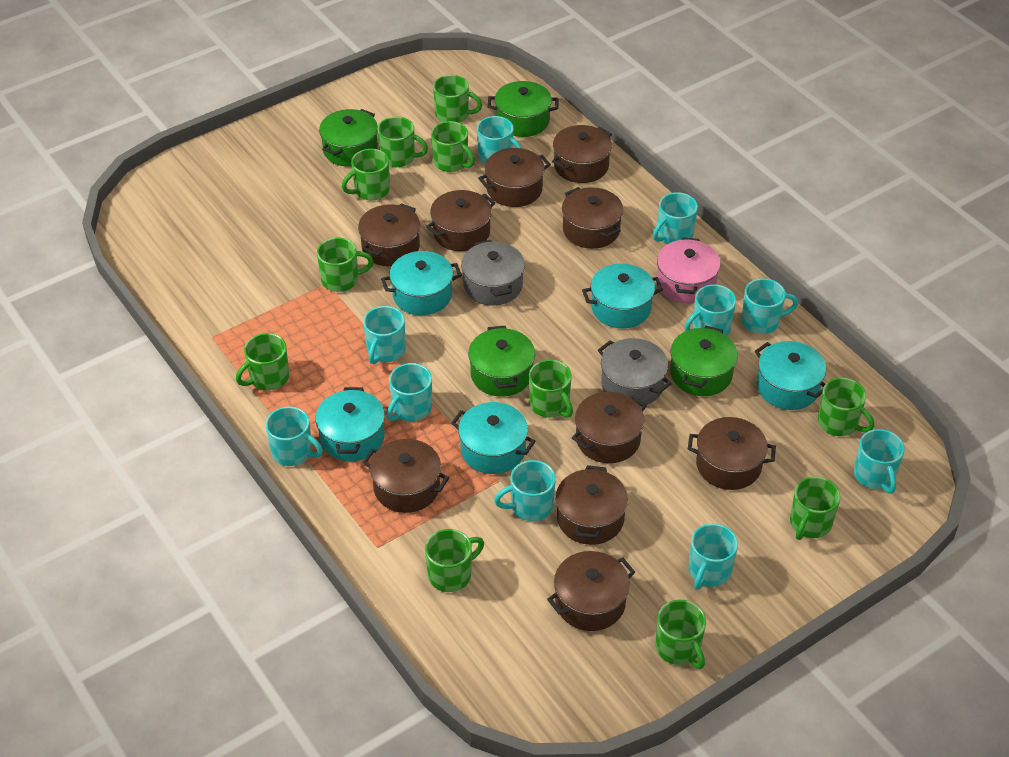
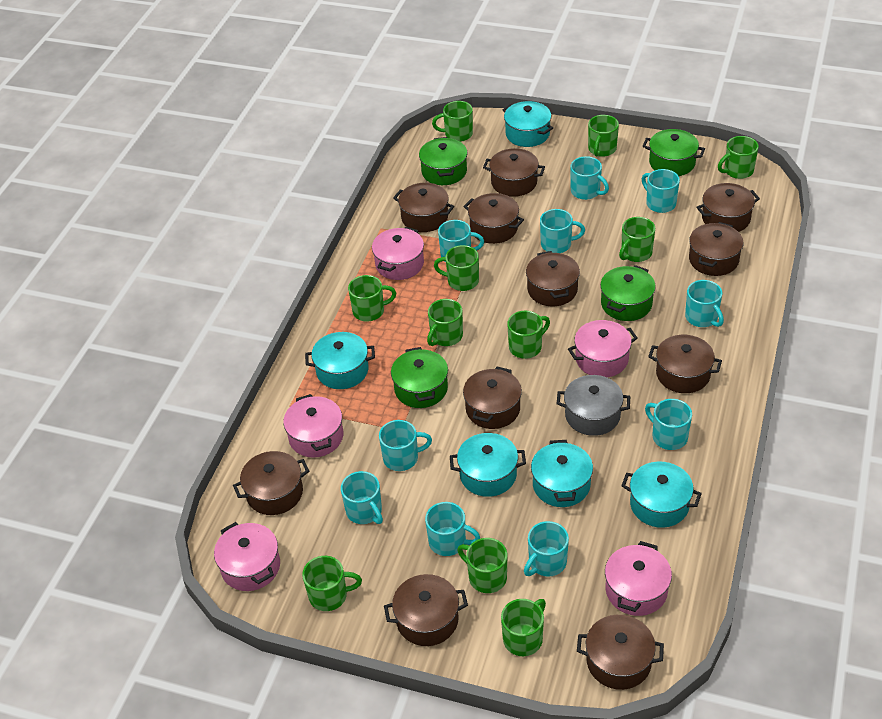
brown pot: [358,203,420,266] [362,439,449,513] [426,190,496,251] [478,148,551,207] [547,551,635,631] [552,125,612,183] [556,465,628,545] [562,187,623,249] [572,392,646,463] [688,417,776,490] = 10 -> [233,451,309,515] [384,574,468,646] [393,183,454,232] [463,367,522,429] [464,193,524,244] [483,148,545,197] [526,251,580,306] [577,615,664,690] [648,335,722,393] [689,222,743,276] [697,183,760,232] = 11
grey pot: [461,240,525,306] [598,338,672,407] = 2 -> [556,375,630,436] = 1
pink pot: [657,237,721,303] = 1 -> [214,522,280,591] [283,394,343,458] [372,227,424,280] [568,320,638,377] [605,541,672,616] = 5

